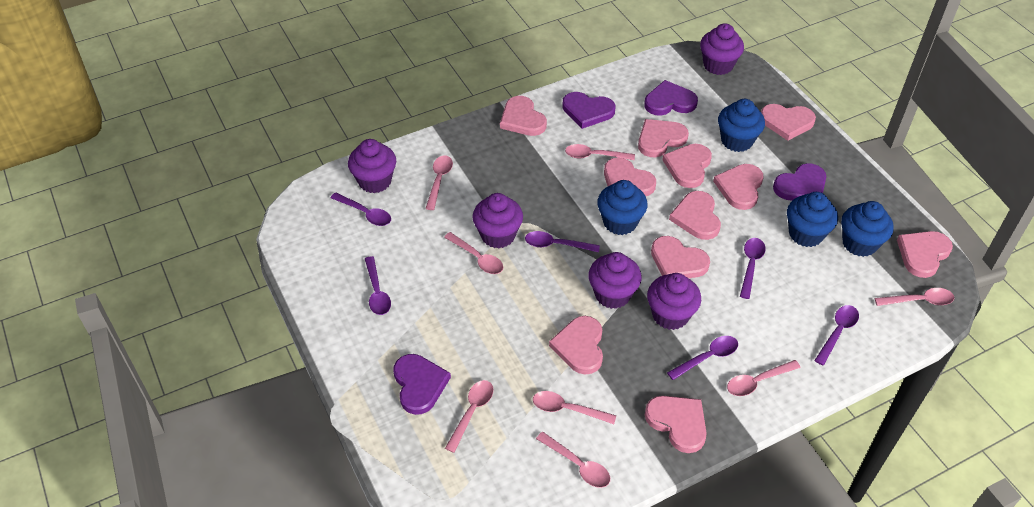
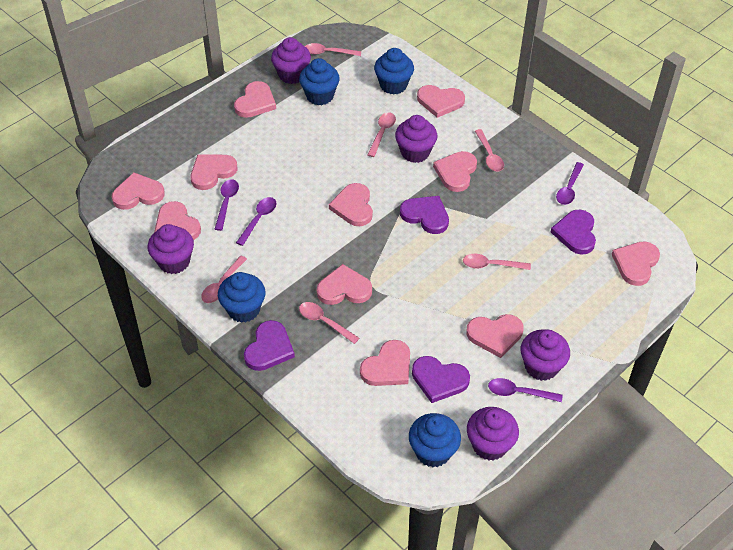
pink spoon: [426,155,453,210] [444,232,503,274] [445,380,494,453] [533,391,616,424] [536,432,610,488] [565,144,635,160] [727,360,801,396] [875,288,954,306] = 8 -> [201,256,247,303] [299,302,359,344] [305,43,361,56] [367,112,396,157] [463,254,531,270] [475,129,504,171] = 6
purple spoon: [331,192,391,226] [365,256,391,315] [525,231,600,253] [667,336,738,380] [740,238,765,299] [814,305,859,366] = 6 -> [215,179,239,231] [236,197,276,246] [488,378,562,402] [556,162,584,205] = 4

